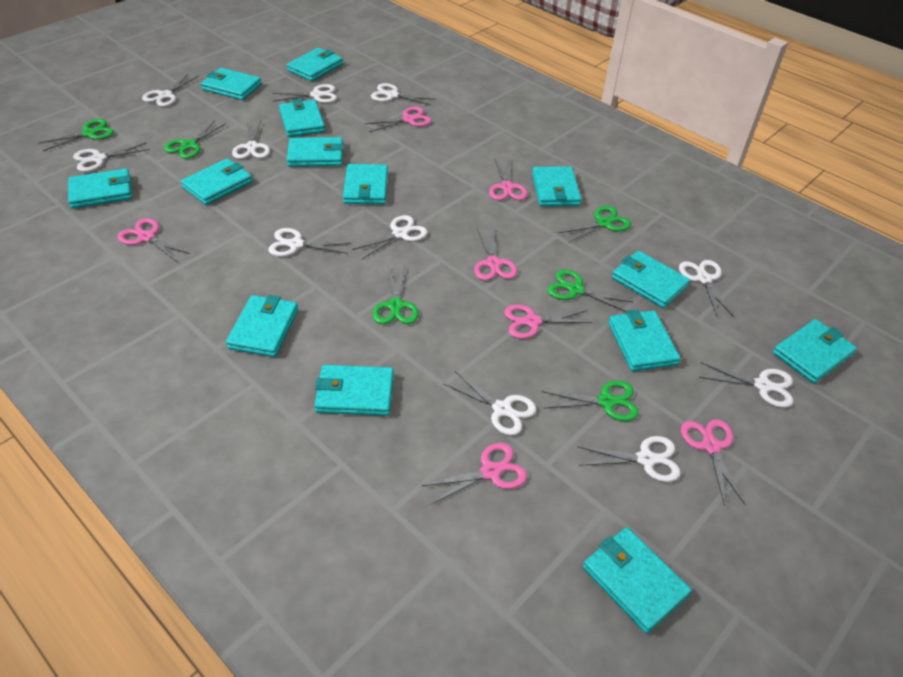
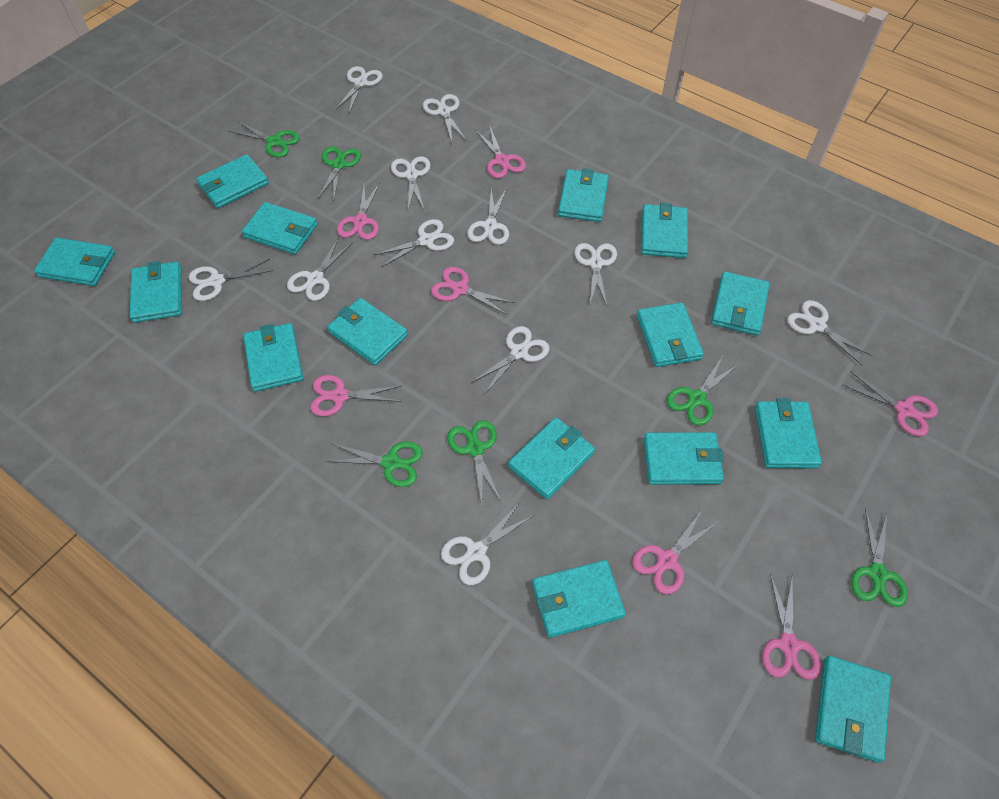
turquoise wallet: [68,169,132,208] [181,159,253,205] [201,68,262,100] [226,295,298,357] [279,99,325,137] [287,48,343,81] [287,137,344,167] [314,365,394,416] [343,164,388,204] [532,166,581,206] [583,527,692,634] [608,309,681,371] [612,251,690,308] [773,319,857,383] = 14 -> [34,238,115,286] [130,261,182,323] [196,154,269,208] [242,202,317,254] [243,323,303,392] [327,298,408,365] [508,417,595,499] [532,560,626,638] [558,168,609,222] [637,302,704,367] [641,203,688,258] [644,432,724,485] [711,271,770,336] [755,398,822,469] [815,656,891,763] = 15

